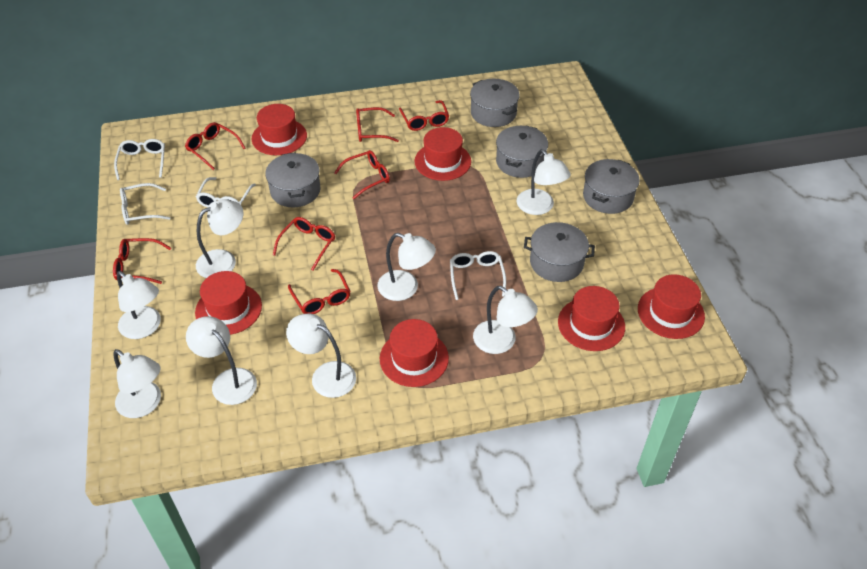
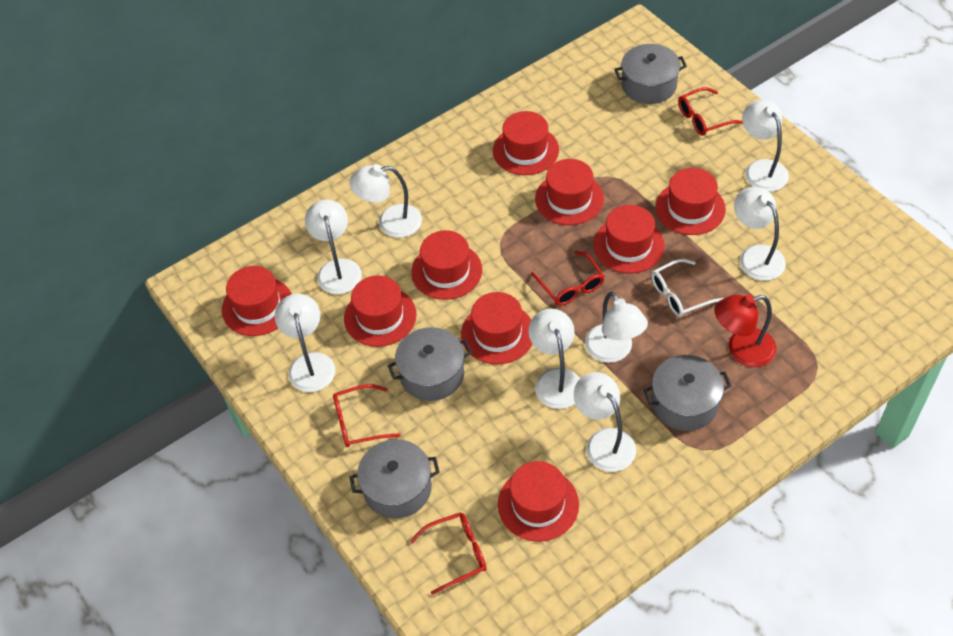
grey pot: [265,152,321,207] [470,79,520,127] [496,126,548,178] [524,222,595,282] [583,159,640,214] = 5 -> [350,439,440,519] [388,327,472,401] [614,44,687,104] [644,355,731,431] = 4
red glasses: [113,238,171,284] [185,122,245,170] [273,217,335,271] [288,269,350,314] [334,150,390,199] [356,107,399,142] [399,100,449,131] = 7 -> [333,384,401,447] [410,512,487,595] [531,251,605,306] [678,87,743,135] = 4
red hat: [195,271,262,335] [252,104,307,155] [379,319,449,387] [415,127,471,181] [558,286,625,351] [638,274,705,339] = 6 -> [222,266,292,336] [344,275,417,347] [411,230,482,300] [461,292,532,365] [493,111,559,175] [498,461,579,542] [535,159,604,225] [593,205,664,274] [655,168,726,235] = 9
red lamp: none = 0 -> [714,294,776,367] = 1
white glasses: [114,139,165,180] [120,183,170,225] [196,177,256,208] [450,251,506,300] = 4 -> [651,259,724,317] = 1

